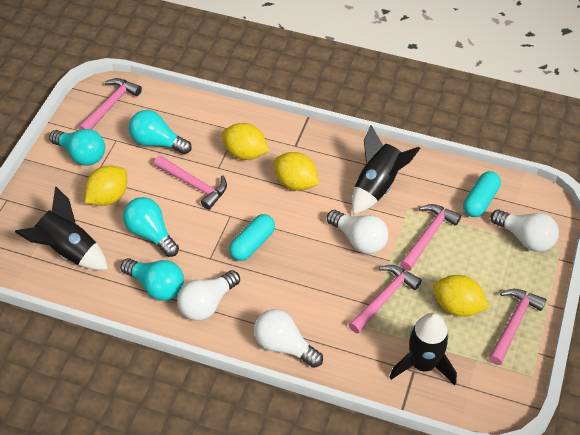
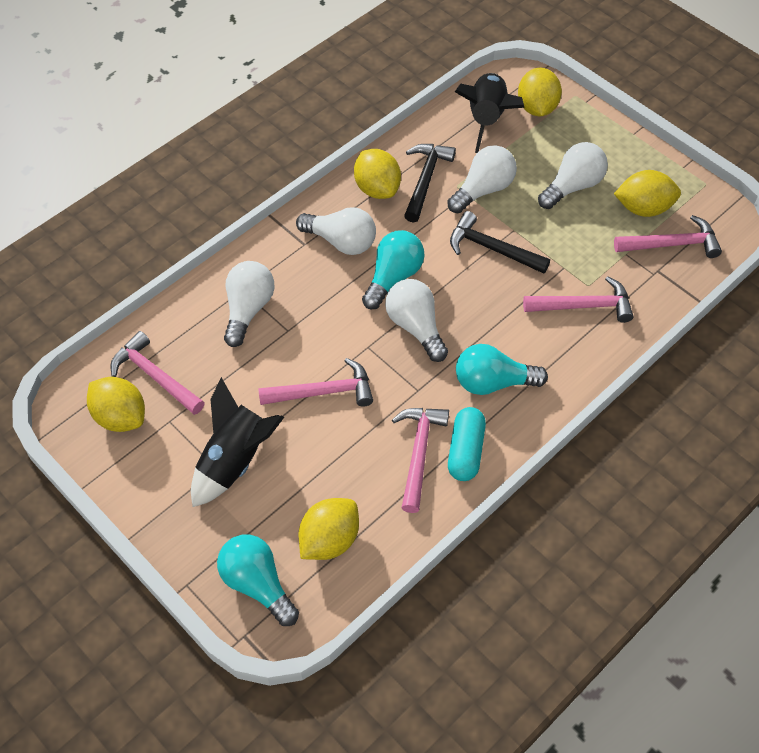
black hammer: none = 0 -> [404,144,456,223] [450,211,550,274] = 2
black rocket: [15,187,108,270] [352,125,421,215] [389,313,457,385] = 3 -> [191,377,284,507] [455,73,524,153] = 2
turquoise capsule: [229,214,275,261] [463,171,501,217] = 2 -> [448,407,486,481] = 1
turquoise light bulb: [49,129,105,166] [120,258,184,301] [123,197,179,257] [129,110,192,154] = 4 -> [217,535,299,626] [362,230,424,309] [456,344,548,395] = 3
white light bulb: [177,270,240,321] [254,309,323,368] [327,210,388,254] [490,209,559,252] = 4 -> [224,261,275,347] [296,207,376,255] [385,279,448,362] [447,145,517,213] [538,142,608,209] = 5
yellow lemon: [85,166,127,206] [222,123,269,160] [274,152,319,191] [433,275,490,317] = 4 -> [87,377,145,432] [299,498,359,560] [354,149,401,199] [518,68,562,116] [614,170,681,217] = 5

